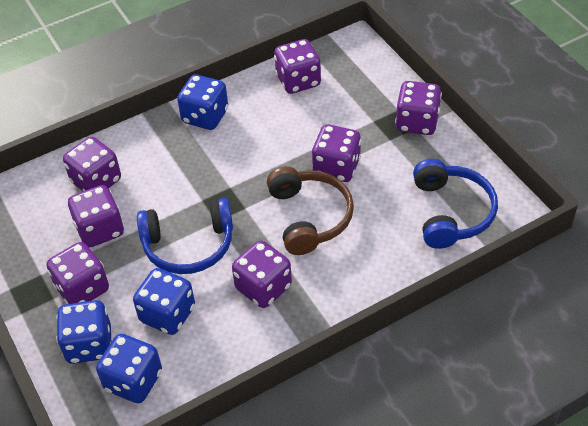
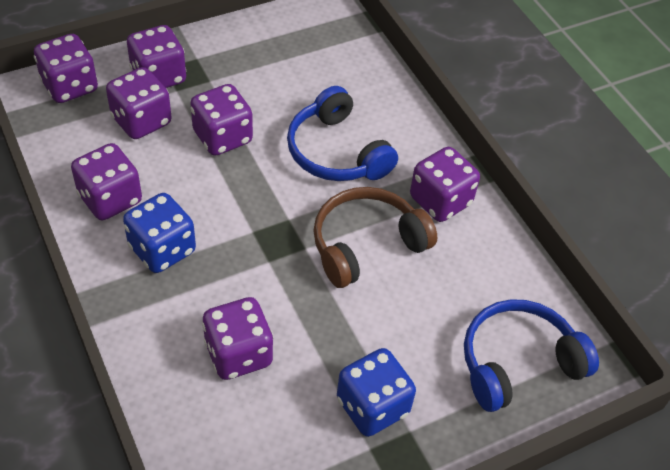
blue dice: [56,300,111,364] [96,334,162,403] [133,268,195,335] [177,74,228,130] = 4 -> [123,193,196,273] [337,348,416,437] = 2

